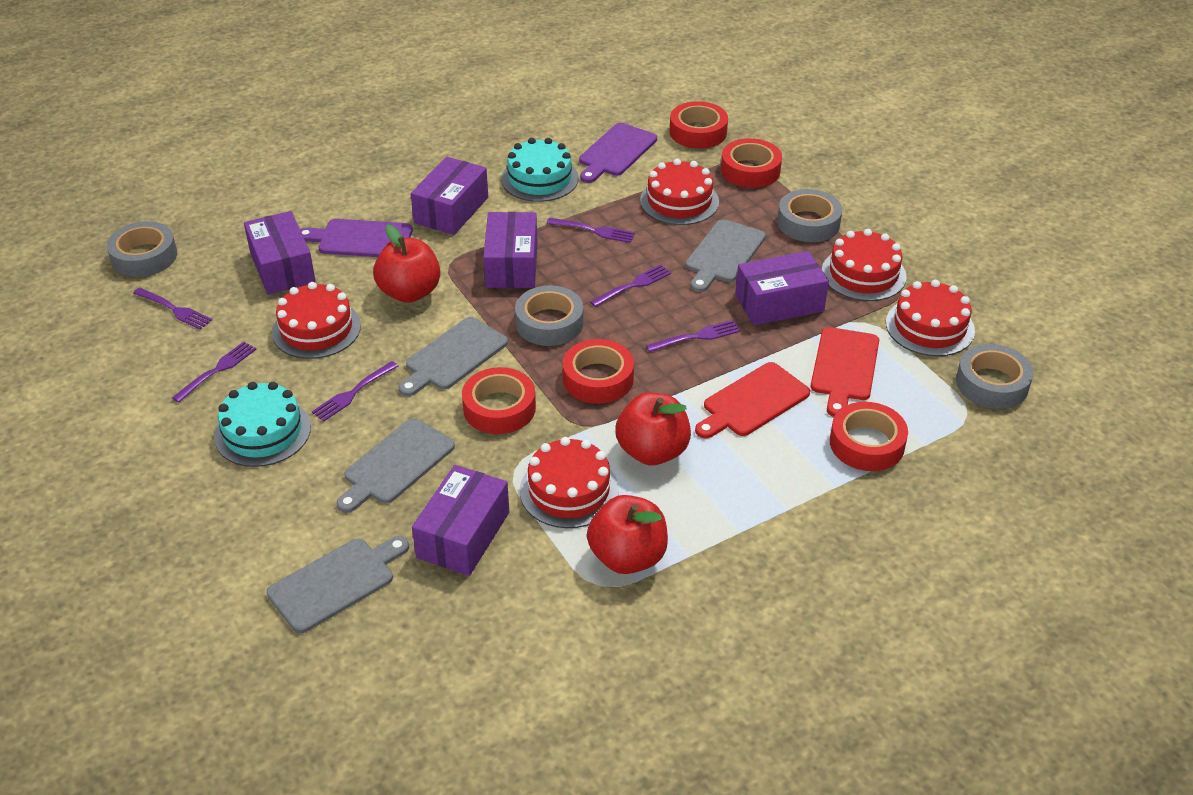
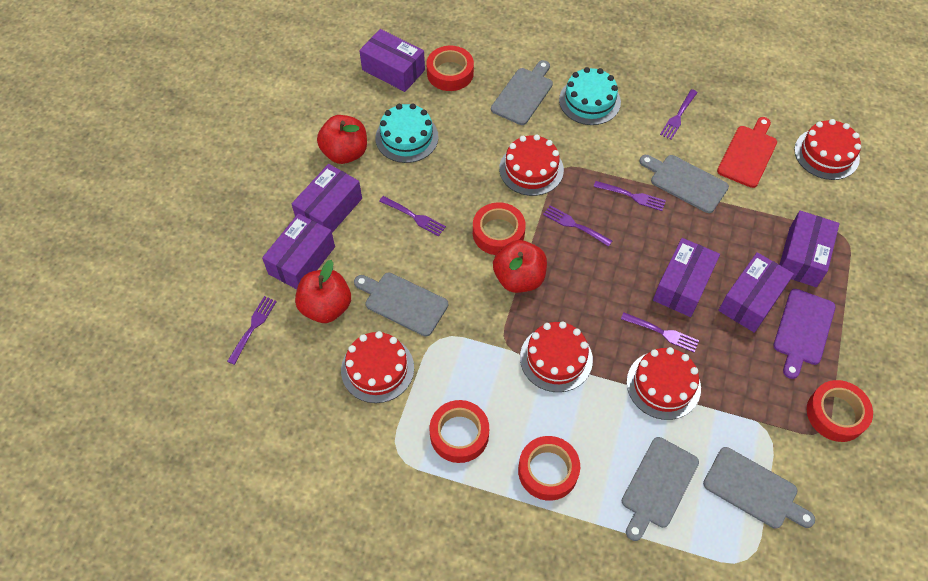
grey cutting board: [267,536,409,633] [336,418,455,513] [399,317,508,396] [685,219,766,292] = 4 -> [354,272,448,337] [491,60,553,125] [622,437,699,541] [639,155,729,213] [703,447,815,529] = 5
grey tape: [107,221,177,277] [515,285,584,346] [777,189,842,242] [956,344,1033,409] = 4 -> none = 0
purple box: [244,211,316,295] [411,157,488,235] [412,465,509,576] [483,212,537,288] [735,251,829,325] = 5 -> [262,213,335,289] [292,164,362,233] [359,29,425,92] [653,238,720,317] [718,252,794,333] [779,211,840,287] = 6
purple cutting board: [300,219,413,257] [579,123,657,183] = 2 -> [773,289,836,379] = 1
red cutting board: [695,362,810,439] [811,327,879,417] = 2 -> [717,117,777,188] = 1

